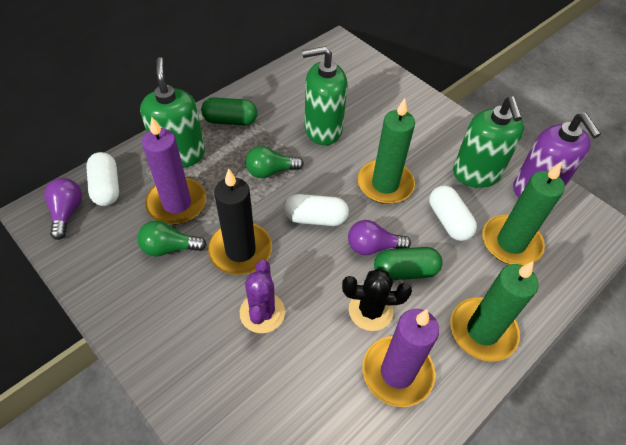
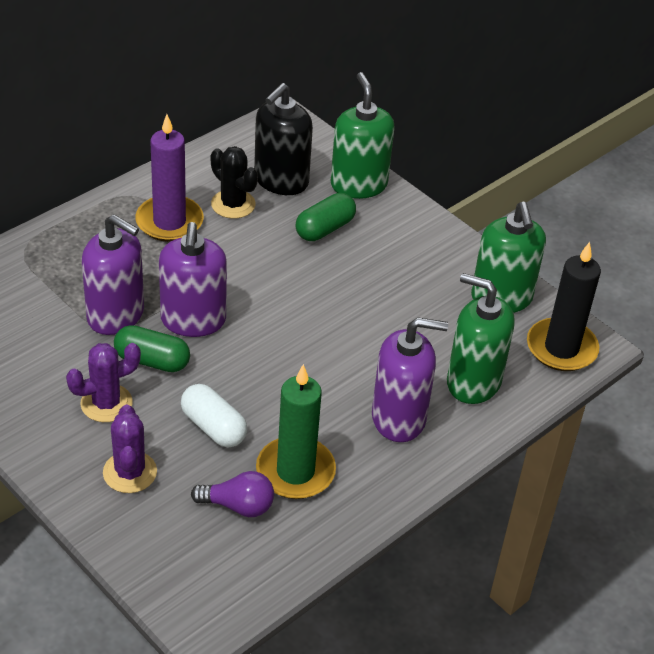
black soap dispenser: none = 0 -> [254,83,313,195] = 1
green candle: [357,98,415,204] [450,261,539,362] [482,162,565,265] = 3 -> [256,364,336,499] = 1
green light bulb: [137,220,207,257] [245,146,304,178] = 2 -> none = 0
purple cactus: [240,260,285,333] = 1 -> [66,343,141,422] [103,404,157,493] = 2
purple candle: [142,117,206,225] [362,309,439,407] = 2 -> [135,114,204,242] = 1
purple light bulb: [44,178,82,240] [348,220,411,255] = 2 -> [191,471,274,517] = 1
purple soap dispenser: [513,113,601,197] = 1 -> [82,214,144,335] [159,222,227,337] [372,317,448,442] = 3
white capsule: [86,152,119,206] [284,194,349,226] [429,186,477,241] = 3 -> [181,384,247,448] = 1

